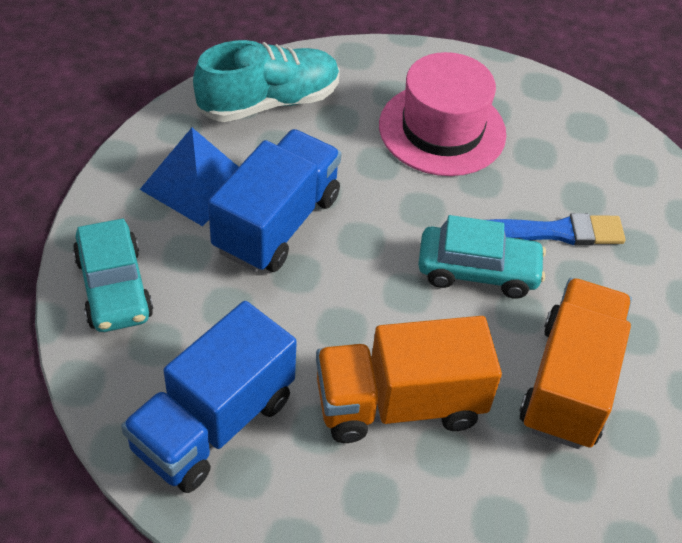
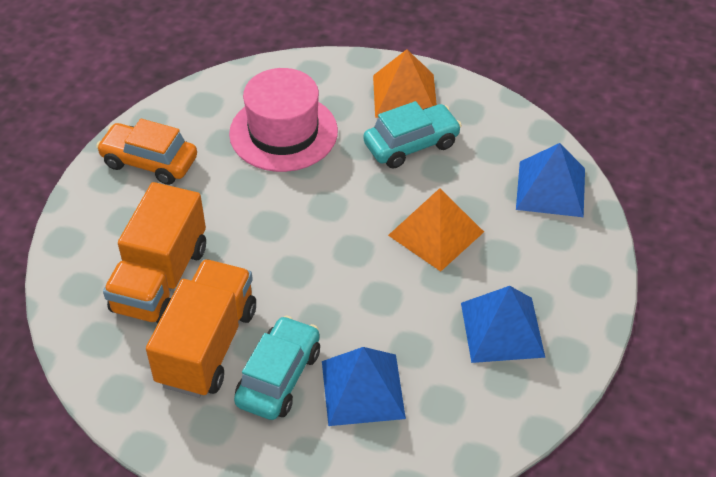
blue brush: [488,213,626,246] = 1 -> none = 0
blue pyramid: [139,128,238,226] = 1 -> [322,347,406,426] [461,286,545,363] [516,143,585,217] = 3
blue truck: [121,301,297,493] [208,129,342,272] = 2 -> none = 0
orange car: none = 0 -> [96,119,197,185] = 1
orange pyramid: none = 0 -> [373,49,437,118] [388,188,484,272] = 2
turquoise shoe: [193,40,340,122] = 1 -> none = 0

